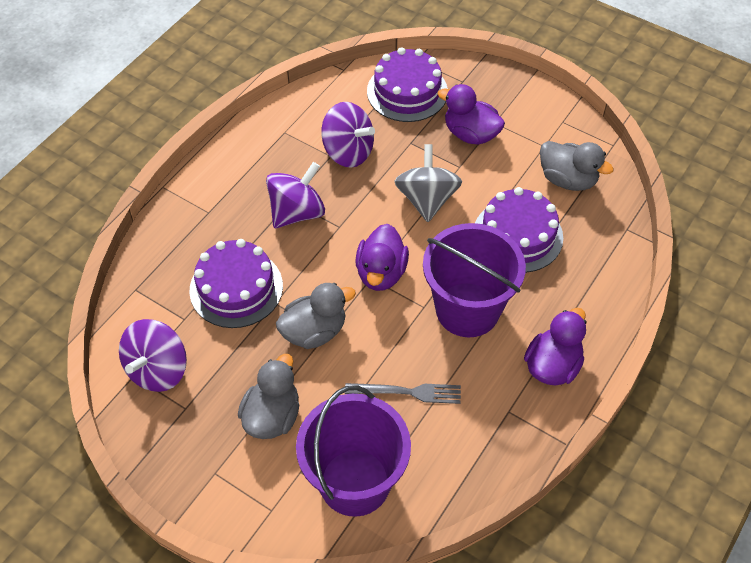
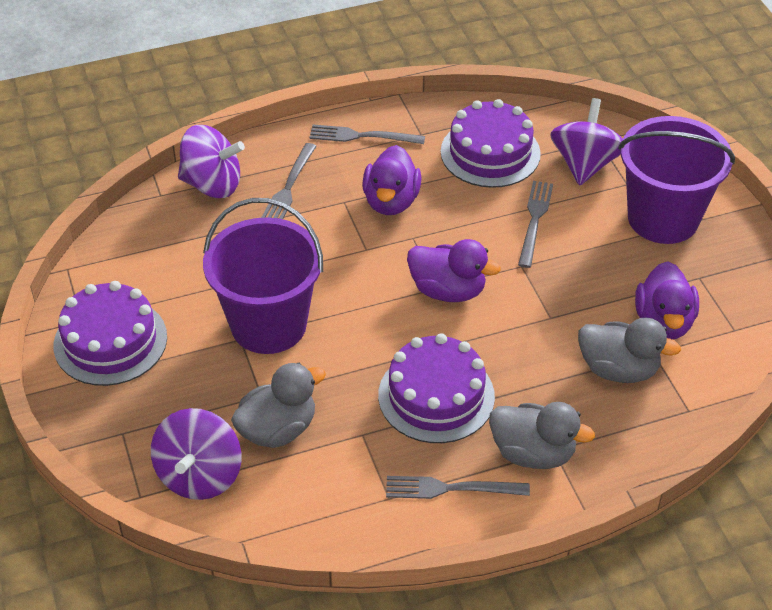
grey fork: [345,383,461,404] = 1 -> [261,143,317,219] [309,125,425,144] [386,476,530,499] [518,181,553,268] = 4
grey spinning top: [394,144,462,222] = 1 -> none = 0

